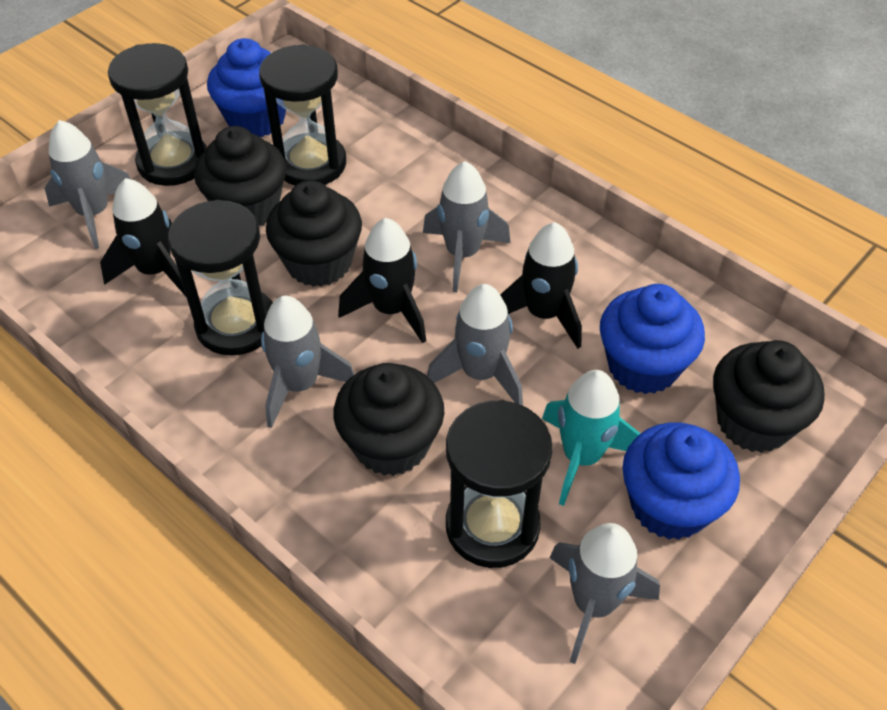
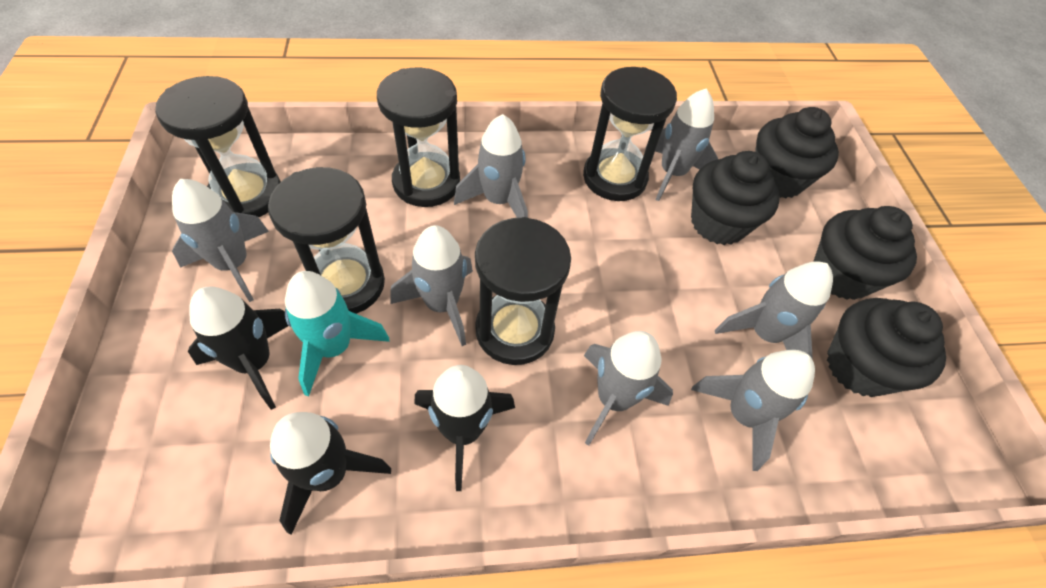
black hourglass: [108,43,207,186] [168,200,273,356] [259,44,346,186] [446,400,553,568] = 4 -> [155,76,281,217] [268,167,385,314] [377,68,460,207] [475,217,571,365] [583,67,677,201] = 5
blue cupcake: [207,38,286,137] [600,284,705,394] [622,423,740,540] = 3 -> none = 0
grey rocket: [45,120,130,249] [261,296,354,428] [423,161,510,292] [427,284,523,406] [549,523,660,664] = 5 -> [172,179,269,302] [390,225,473,346] [454,114,528,218] [584,331,673,446] [645,89,718,201] [691,350,815,471] [715,261,833,360] = 7

